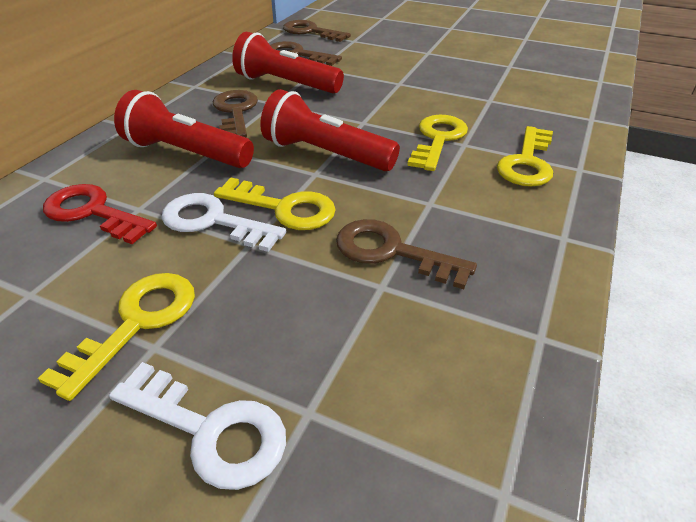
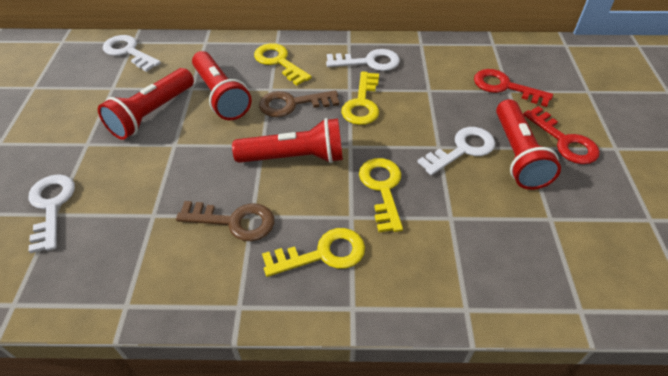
brown key: [213,90,258,137] [270,41,342,66] [283,20,351,42] [336,219,477,289] = 4 -> [176,201,274,241] [259,90,339,117] = 2
red flashlight: [114,90,254,168] [232,32,344,94] [260,89,400,171] = 3 -> [98,68,194,140] [192,51,252,120] [232,118,343,163] [496,99,561,190] = 4
red key: [43,184,157,244] = 1 -> [474,69,553,107] [523,106,600,164] = 2
white key: [109,362,286,490] [161,193,286,252] = 2 -> [29,174,75,253] [103,35,161,72] [326,49,400,71] [418,127,495,175] = 4

